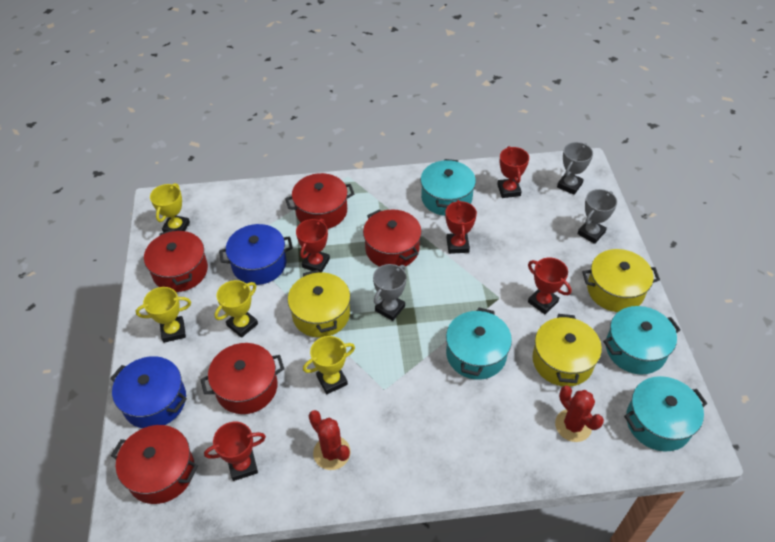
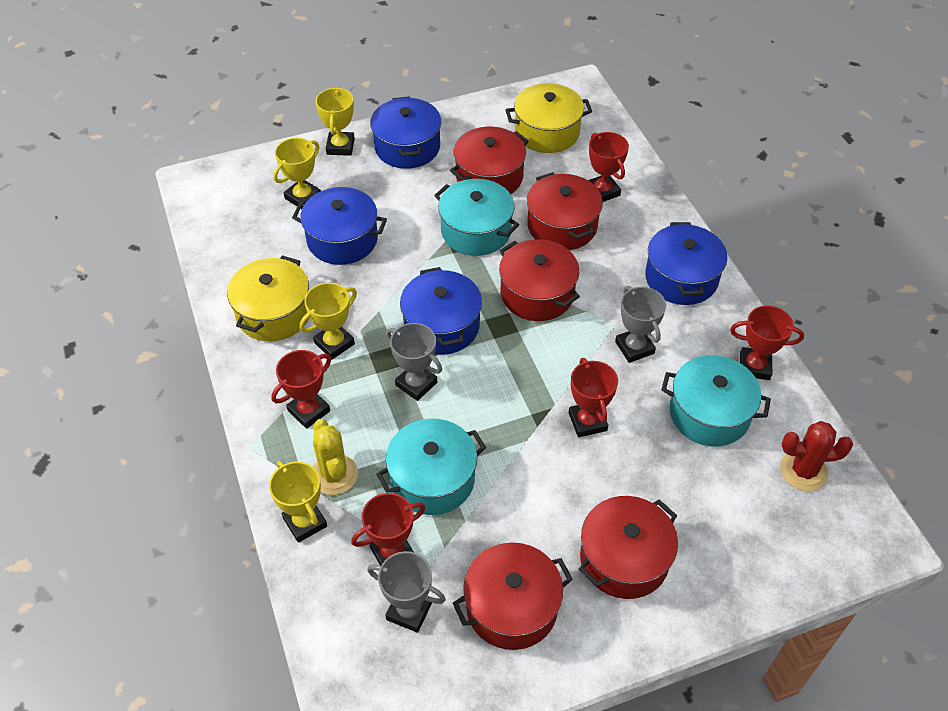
blue pot: [110,356,187,428] [219,224,293,285] = 2 -> [292,187,387,265] [370,96,441,169] [400,267,482,355] [645,222,727,305] = 4
red cactus: [309,410,350,470] [555,386,604,442] = 2 -> [780,421,853,491] = 1
turquoise pot: [421,159,476,216] [446,308,512,380] [603,306,681,375] [624,376,707,451] = 4 -> [376,419,486,515] [434,179,519,256] [661,355,771,446] = 3
yellow cactus: none = 0 -> [313,419,358,495] = 1
yellow pot: [288,270,350,338] [532,314,602,387] [582,249,660,312] = 3 -> [227,255,309,341] [506,83,592,153] = 2

